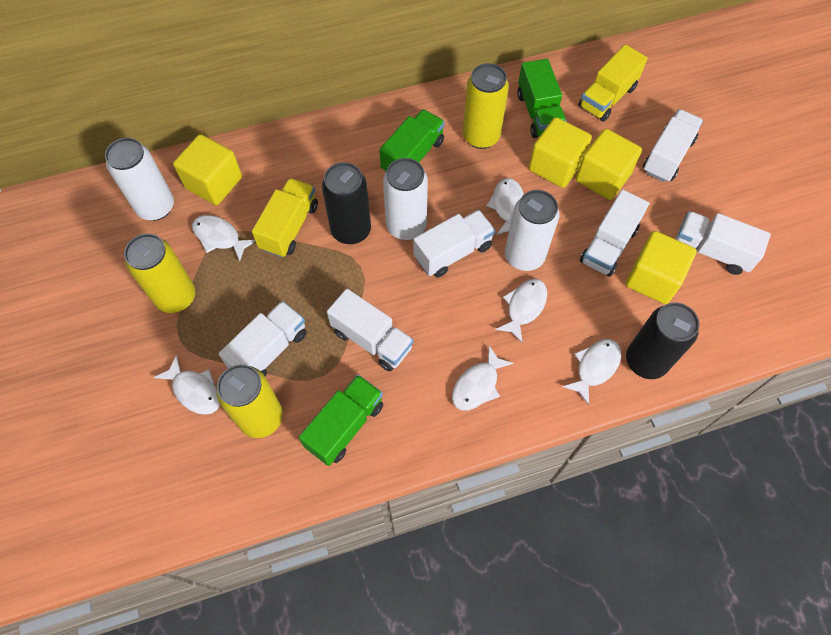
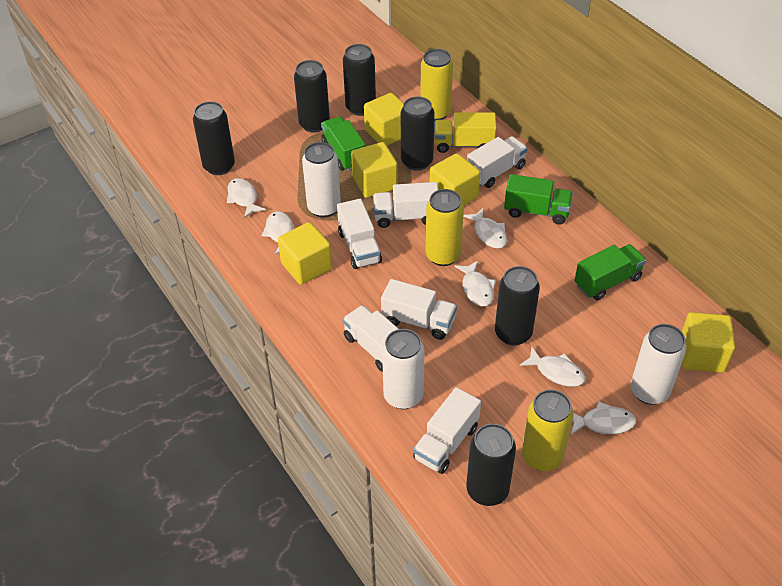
black can: [322,162,371,244] [626,303,699,379] = 2 -> [193,101,235,175] [294,60,330,133] [343,44,376,116] [401,97,435,171] [466,424,516,506] [495,266,540,346] = 6
yellow cube: [173,134,242,205] [529,117,592,188] [576,129,642,200] [625,231,697,304] = 4 -> [278,222,332,285] [351,142,398,198] [364,93,404,146] [430,153,480,205] [682,312,735,373] = 5
yellow truck: [252,178,318,258] [578,45,648,122] = 2 -> [434,113,497,153] = 1

